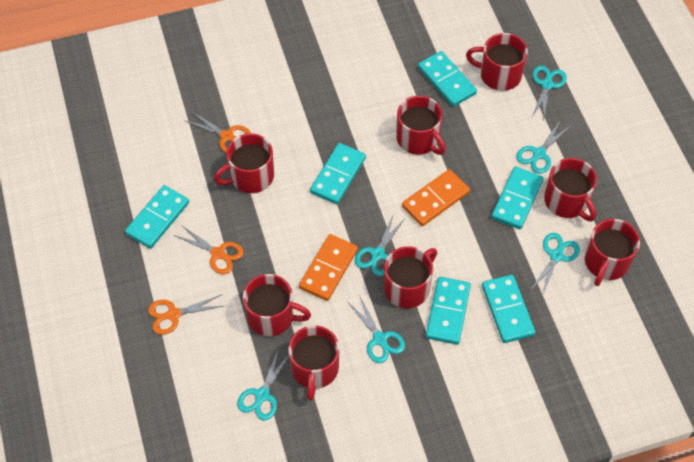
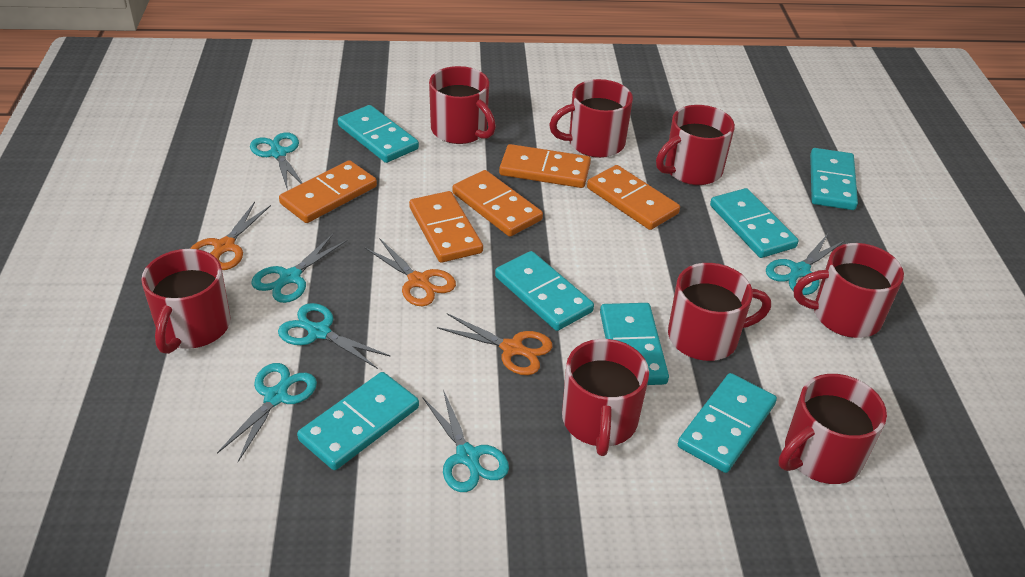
orange domino: [299,234,358,301] [402,169,470,226] = 2 -> [279,160,377,223] [409,191,483,263] [452,170,543,237] [499,144,591,188] [587,165,680,230] = 5
turquoise domino: [125,185,189,249] [310,143,366,204] [418,51,477,107] [426,277,471,345] [482,275,535,343] [491,167,544,229] = 6 -> [297,372,419,470] [338,105,419,163] [495,251,594,331] [600,303,669,385] [678,373,777,473] [710,188,799,258] [810,148,858,210] = 7

